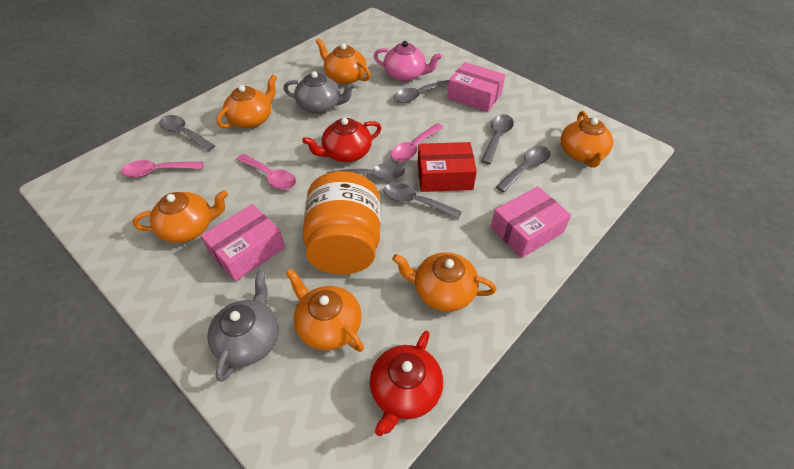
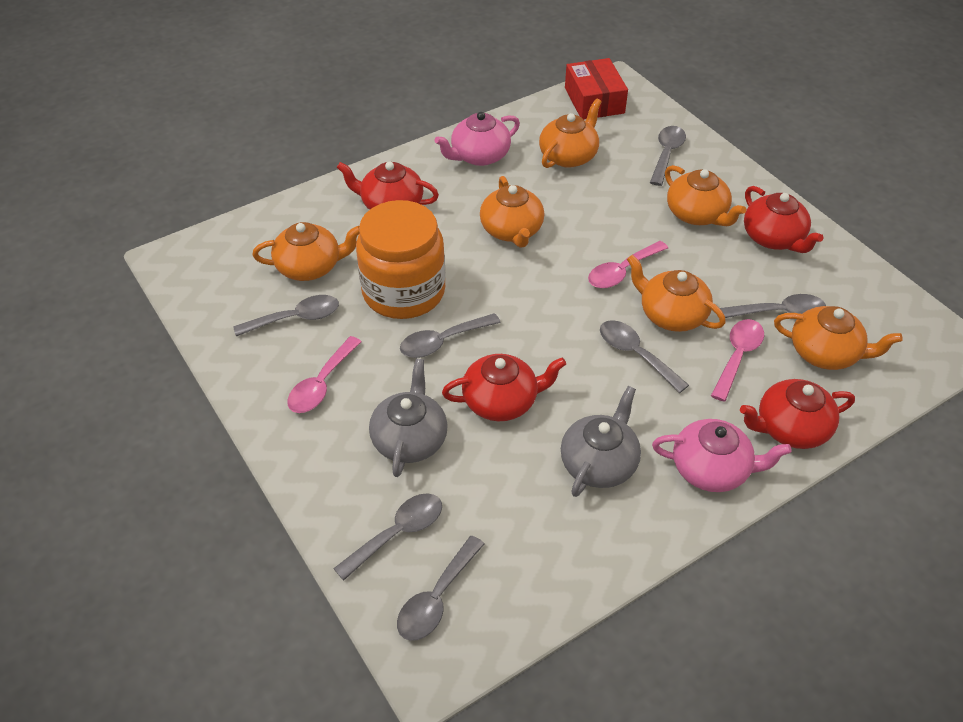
grey spoon: [159,115,215,151] [326,163,405,180] [384,183,462,219] [393,80,449,103] [481,114,514,164] [496,146,551,192] = 6 -> [233,295,339,336] [333,494,442,581] [397,536,485,641] [400,313,501,358] [600,320,689,393] [650,126,686,186] [720,294,826,318] = 7
pink box: [201,204,285,282] [447,62,505,112] [491,186,571,258] = 3 -> none = 0
pink teapot: [374,41,442,82] = 1 -> [434,112,520,166] [652,419,792,492] = 2
red teapot: [303,118,381,162] [370,330,443,436] = 2 -> [337,161,439,210] [442,354,566,421] [740,379,855,449] [744,186,823,253] = 4

